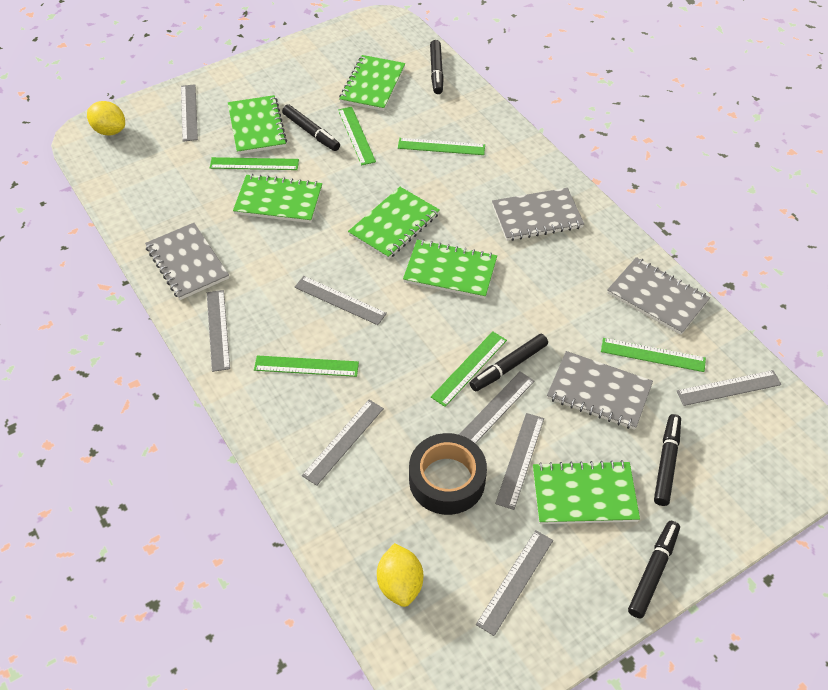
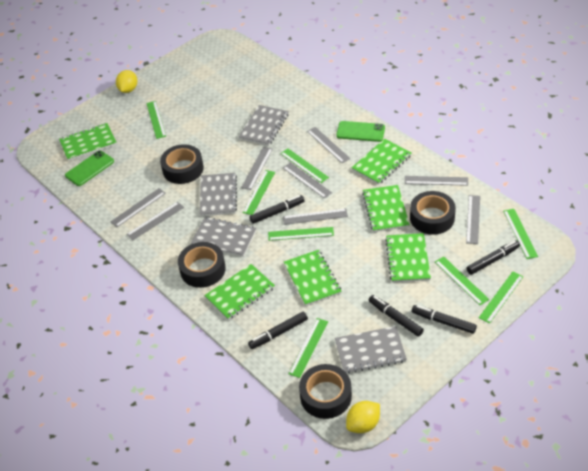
black tape: [409,433,487,515] = 1 -> [160,144,204,184] [178,242,226,288] [299,364,352,419] [410,191,456,235] = 4
green phone: none = 0 -> [65,151,114,186] [336,121,385,142] = 2
green ruler: [210,157,299,170] [254,355,359,377] [338,107,376,165] [398,138,485,155] [431,331,507,407] [601,338,706,372] = 6 -> [146,101,166,139] [242,170,275,215] [268,227,334,241] [280,148,329,183] [289,318,328,378] [435,256,489,305] [479,271,523,324] [503,209,538,259] = 8

